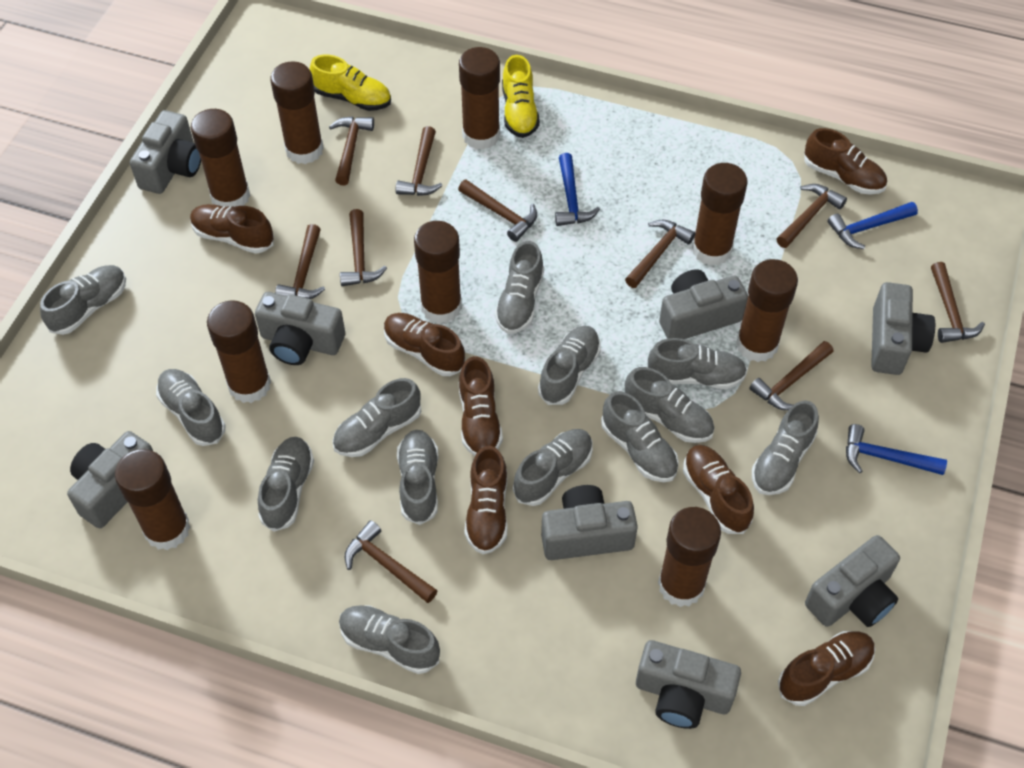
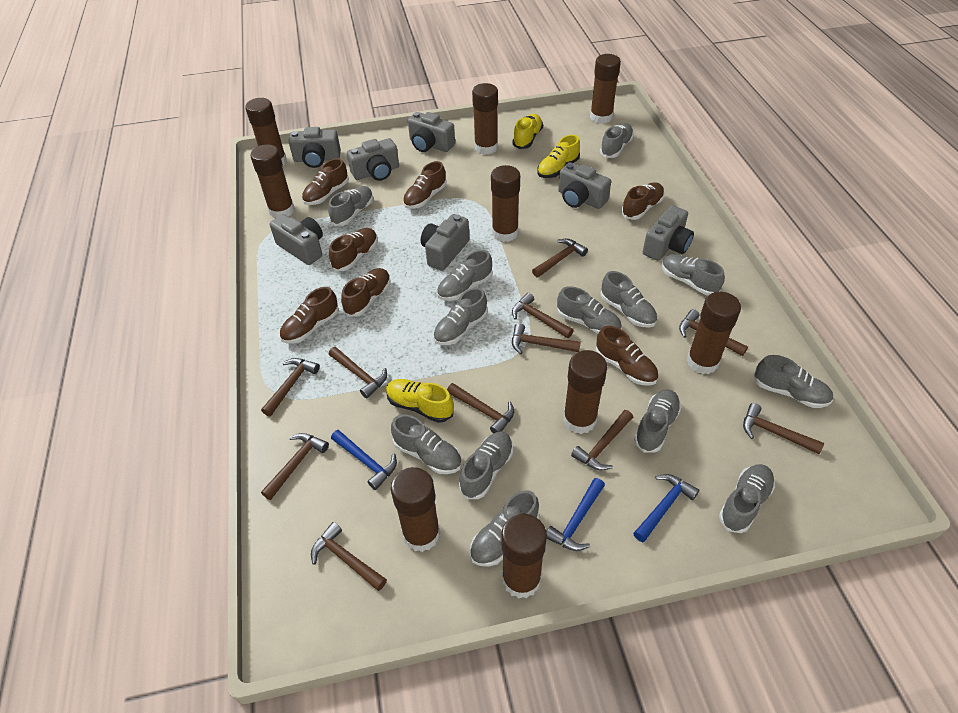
brown hammer: [275,224,325,299] [329,117,374,186] [340,209,387,286] [345,520,438,603] [395,126,442,196] [458,180,537,242] [625,220,695,288] [749,341,833,410] [777,184,847,248] [931,262,985,343] = 10 -> [261,358,320,416] [261,433,329,500] [311,522,387,591] [329,347,387,398] [447,383,514,434] [512,293,573,338] [512,323,581,354] [532,239,588,278] [571,410,633,470] [679,309,748,356] [743,403,824,454] = 11
grey camera: [67,431,153,528] [130,110,201,194] [255,292,345,365] [541,485,638,560] [636,640,741,729] [659,269,748,339] [805,535,900,627] [871,282,935,375] = 8 -> [270,214,323,265] [288,127,341,168] [347,138,399,181] [408,112,455,152] [421,214,469,271] [558,163,611,209] [643,205,694,261] = 7
yellow shoe: [310,54,391,111] [502,55,540,138] = 2 -> [386,379,454,423] [512,114,543,149] [537,135,580,178] = 3

